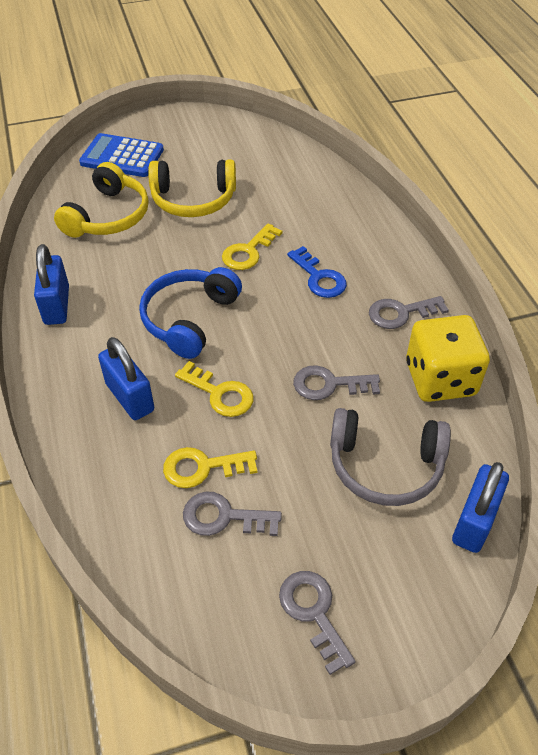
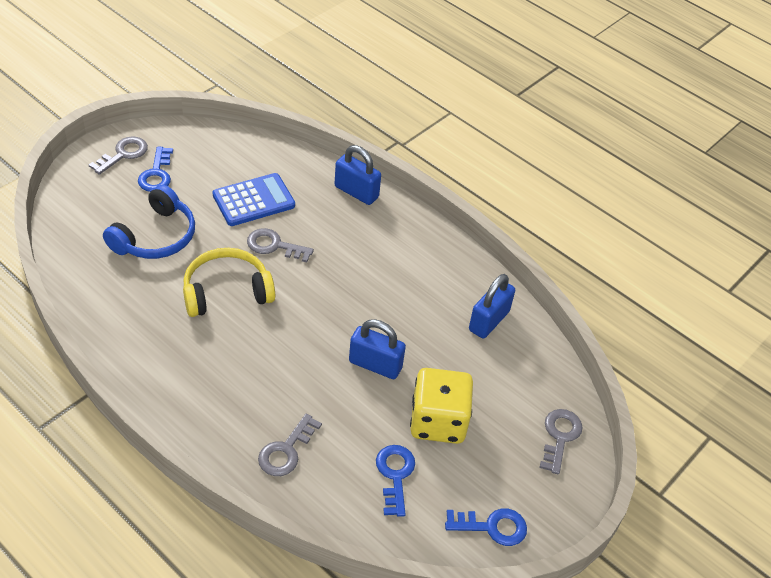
blue key: [287,246,347,298] = 1 -> [138,147,173,192] [376,445,415,517] [445,508,527,546] = 3
grey headphones: [330,408,451,506] = 1 -> none = 0
yellow headphones: [54,162,149,238] [148,159,236,217] = 2 -> [183,248,275,317] = 1
yellow key: [163,447,257,488] [175,361,254,417] [222,223,282,270] = 3 -> none = 0

